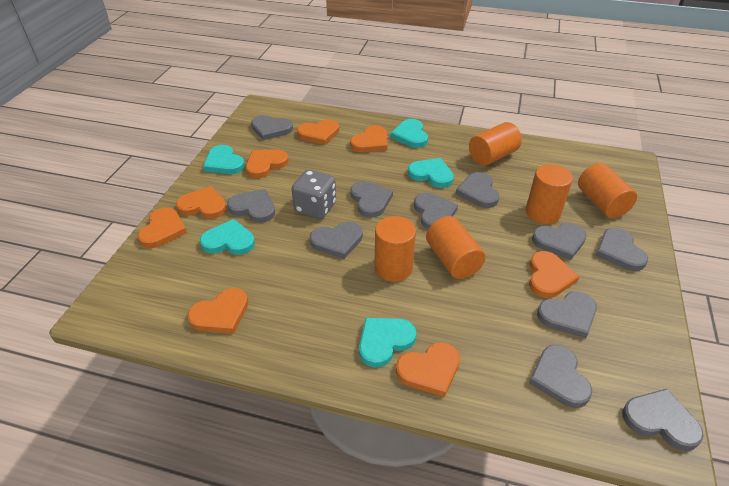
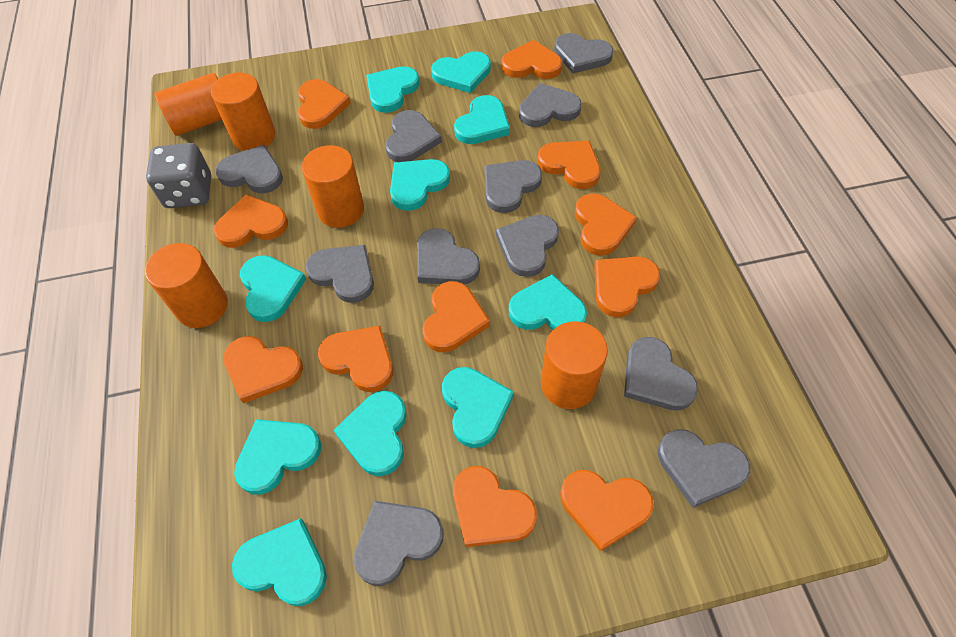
orange heart: [138,207,187,248] [176,186,227,219] [187,288,248,334] [246,149,289,178] [297,119,339,145] [350,125,387,152] [396,342,460,397] [529,251,580,298] = 8 -> [214,195,288,248] [223,336,303,404] [298,79,351,129] [318,326,393,392] [422,281,490,352] [453,466,537,547] [502,40,562,79] [538,141,601,189] [560,470,654,552] [575,194,637,256] [594,256,660,318] = 11
turquoise heart: [200,219,255,255] [203,145,245,174] [359,318,416,367] [391,119,428,148] [408,158,454,188] = 5 -> [232,518,327,606] [234,419,321,495] [240,255,306,322] [334,391,407,476] [366,66,419,113] [390,159,450,211] [431,51,491,93] [442,367,514,448] [454,95,510,144] [509,274,587,330] = 10

